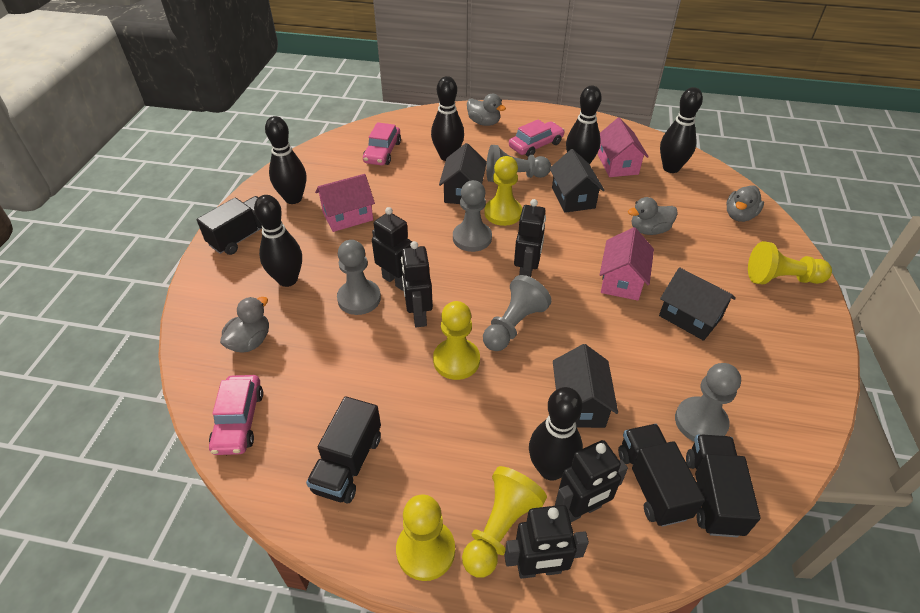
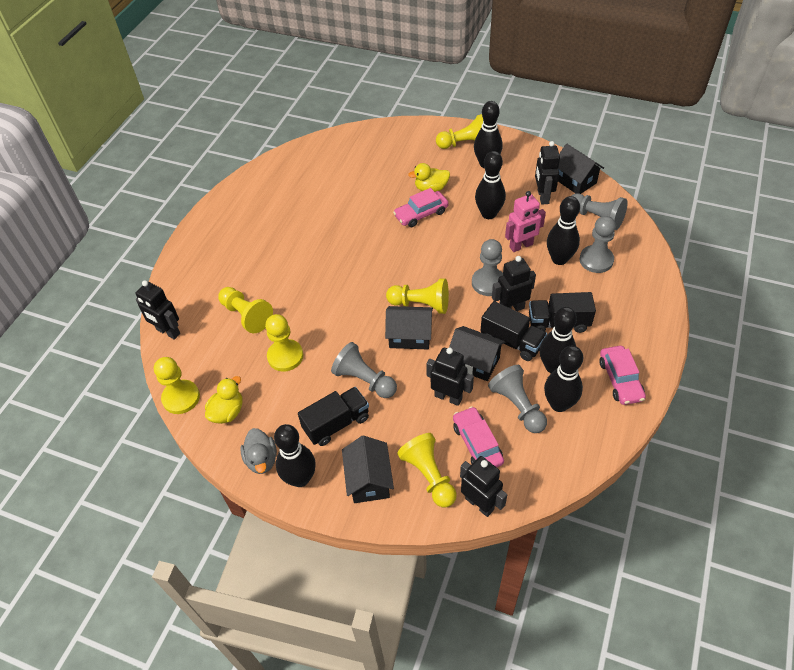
black truck: [197,196,262,255] [306,396,381,503] [618,424,705,527] [686,435,761,537] = 4 -> [298,387,369,446] [481,301,547,361] [529,292,596,333] = 3
grey duck: [220,297,269,353] [467,94,506,126] [628,197,678,235] [726,185,764,222] = 4 -> [240,428,277,474] = 1
pink house: [315,174,375,232] [598,118,649,177] [600,227,654,301] = 3 -> none = 0
pink robot: none = 0 -> [505,191,546,252] = 1
yellow duck: none = 0 -> [205,376,243,424] [408,163,450,192] = 2
yellow pawn: [396,494,455,581] [433,301,480,380] [462,466,547,578] [484,156,522,226] [748,241,832,285] = 5 -> [154,357,200,414] [218,287,273,333] [265,314,303,371] [386,279,449,314] [397,433,457,507] [436,114,483,149] = 6

